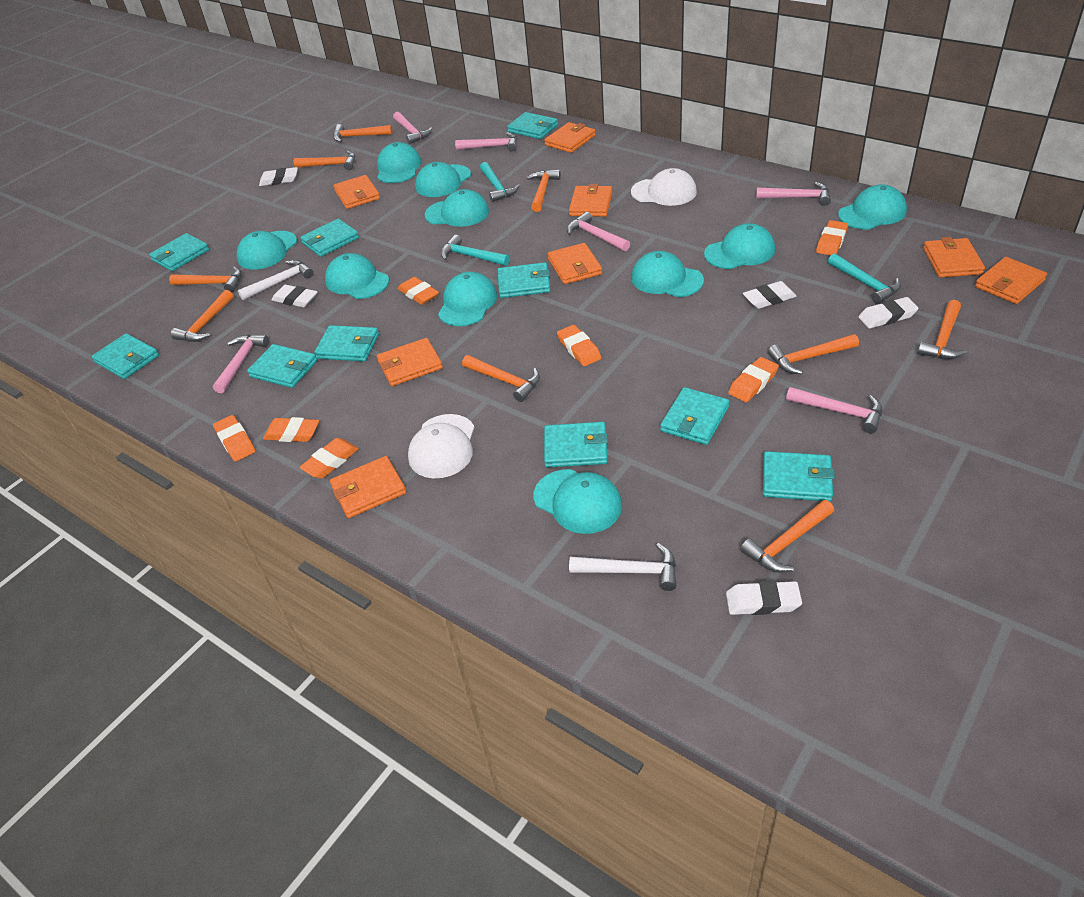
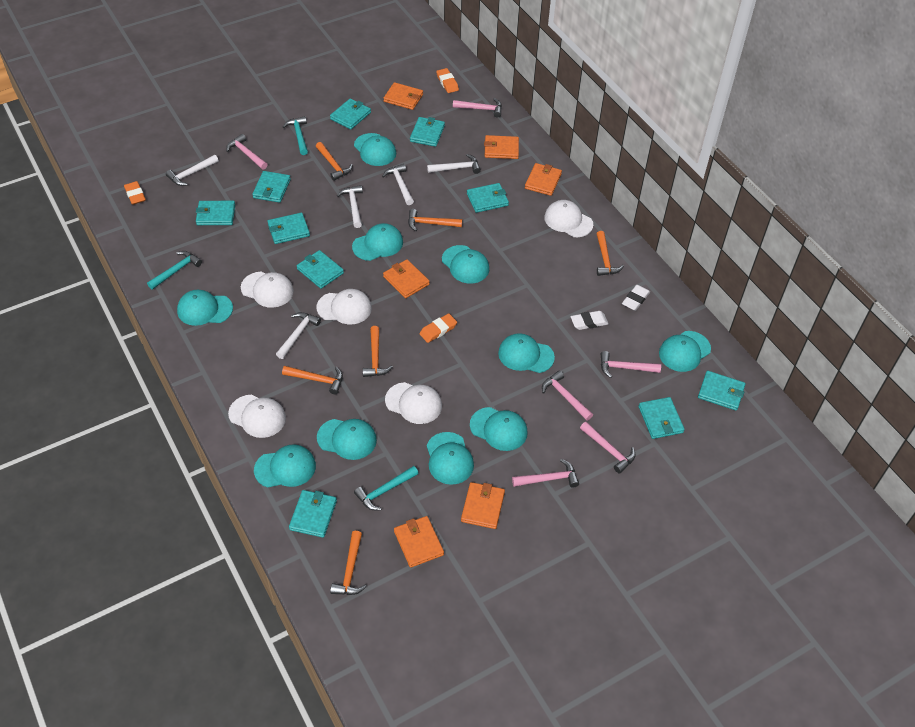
orange eraser: [213,415,255,462] [263,417,319,442] [299,438,359,479] [398,277,439,305] [557,325,601,366] [728,357,779,402] [816,220,848,256] = 7 -> [124,181,146,205] [419,314,457,343] [436,68,459,93] = 3
orange hammer: [169,267,241,292] [171,290,234,342] [294,151,355,170] [333,124,393,142] [462,355,540,402] [527,170,561,212] [740,500,834,573] [768,334,859,374] [917,300,967,359] = 9 -> [282,366,343,394] [316,142,353,181] [330,531,367,595] [363,326,393,377] [408,209,462,231] [597,231,624,276] = 6
orange wallet: [330,456,406,518] [333,175,380,209] [377,338,443,386] [544,122,596,153] [548,243,602,284] [569,184,612,217] [923,237,985,278] [975,257,1047,304] = 8 -> [383,259,430,298] [384,82,423,110] [394,516,444,568] [461,482,505,529] [484,135,519,159] [525,163,562,196] = 6
white cap: [408,414,475,478] [631,168,697,206] = 2 -> [228,395,286,438] [241,272,294,308] [317,289,372,324] [385,382,442,424] [544,200,593,237] = 5
white eraser: [259,167,298,186] [271,285,317,307] [726,581,802,615] [743,281,797,309] [859,297,918,329] = 5 -> [571,311,609,330] [622,285,650,311] = 2
white hammer: [238,260,313,300] [569,543,676,591] = 2 -> [166,155,219,186] [276,312,321,359] [337,185,363,228] [382,164,414,205] [427,154,481,174] = 5

